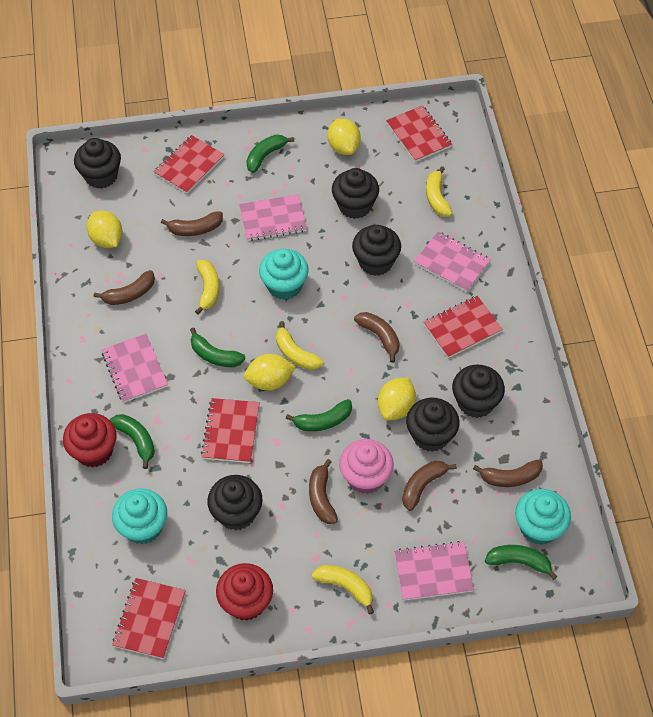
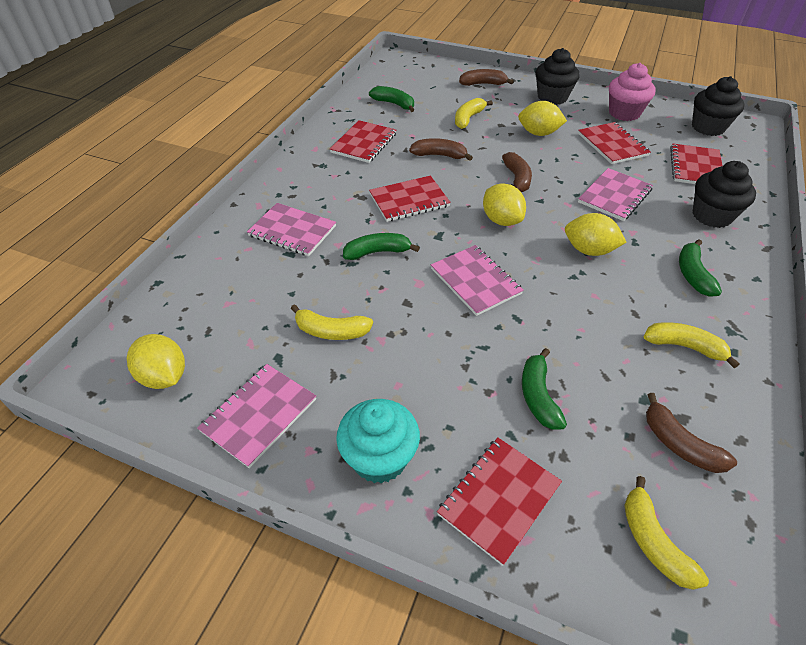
black cupcake: [74,138,121,189] [207,475,262,531] [332,168,379,219] [352,225,401,276] [406,398,460,452] [452,364,505,418] = 6 -> [535,48,579,105] [692,76,744,136] [692,161,756,228] = 3
brown banana: [94,270,155,305] [161,211,223,236] [309,459,338,524] [354,312,400,363] [402,461,457,511] [473,459,543,487] = 6 -> [409,138,473,161] [459,69,514,86] [502,152,532,192] [646,393,737,473] = 4
green banana: [110,414,155,469] [190,327,246,367] [246,135,294,173] [286,399,352,431] [485,545,558,580] = 5 -> [343,233,420,260] [369,86,414,112] [522,348,567,430] [679,239,722,297] = 4
red cupcake: [63,413,117,468] [216,563,273,621] = 2 -> none = 0
turquoise cupcake: [112,488,167,544] [259,249,309,300] [515,489,571,545] = 3 -> [336,399,420,484] = 1

